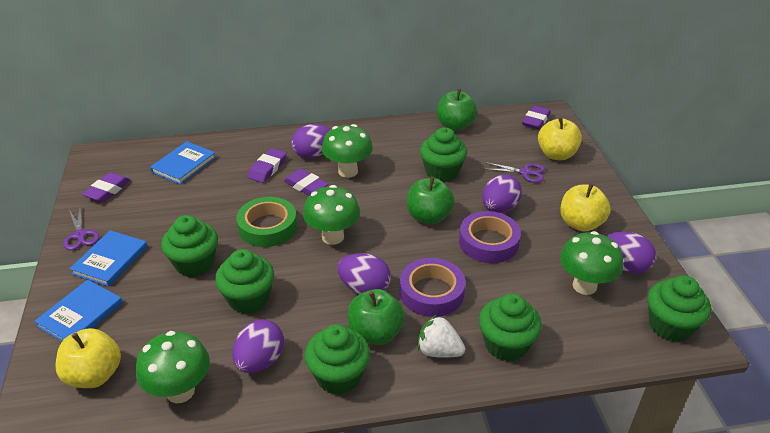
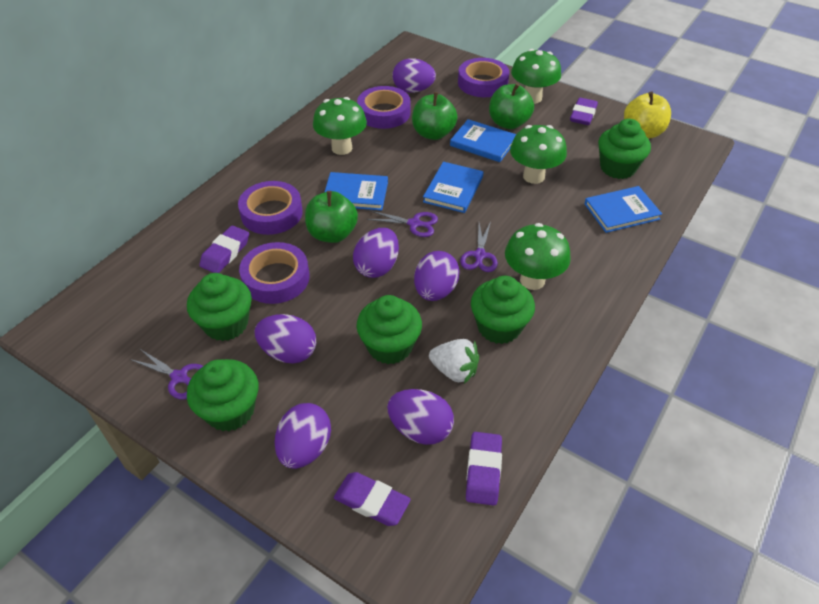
blue book: [34,280,123,341] [70,230,148,287] [150,141,216,184] = 3 -> [325,172,388,211] [423,162,483,213] [450,119,516,162] [585,186,662,233] = 4
green cupcake: [161,215,218,277] [215,249,274,314] [305,324,370,395] [420,127,467,182] [479,294,542,362] [648,275,711,342] = 6 -> [187,273,252,341] [187,359,259,431] [356,295,422,364] [471,276,535,344] [598,119,651,179] = 5
green tape: [236,197,297,247] = 1 -> none = 0
purple egg: [232,319,284,373] [291,124,331,158] [337,253,391,294] [482,174,522,213] [607,231,656,274] = 5 -> [254,314,316,364] [275,403,331,469] [353,228,399,278] [387,389,454,445] [392,58,436,93] [414,251,460,301] = 6
purple scissors: [63,207,99,250] [485,162,545,183] = 2 -> [130,349,203,400] [367,211,438,237] [460,222,498,272] = 3
purple tape: [400,258,466,317] [459,211,521,263] = 2 -> [238,181,303,235] [239,242,310,304] [357,86,411,129] [458,58,509,97] = 4
yellow apple: [55,328,121,388] [538,117,582,160] [560,183,611,232] = 3 -> [624,92,671,139] = 1

